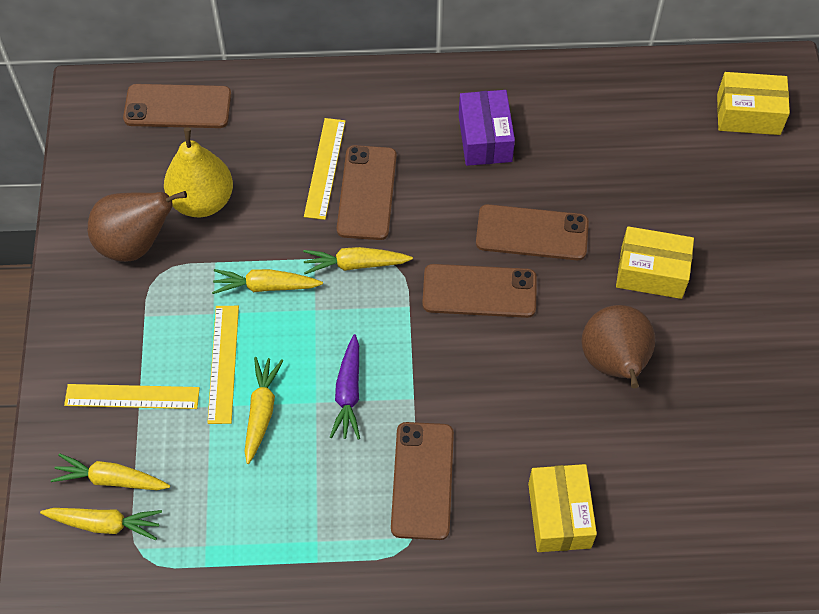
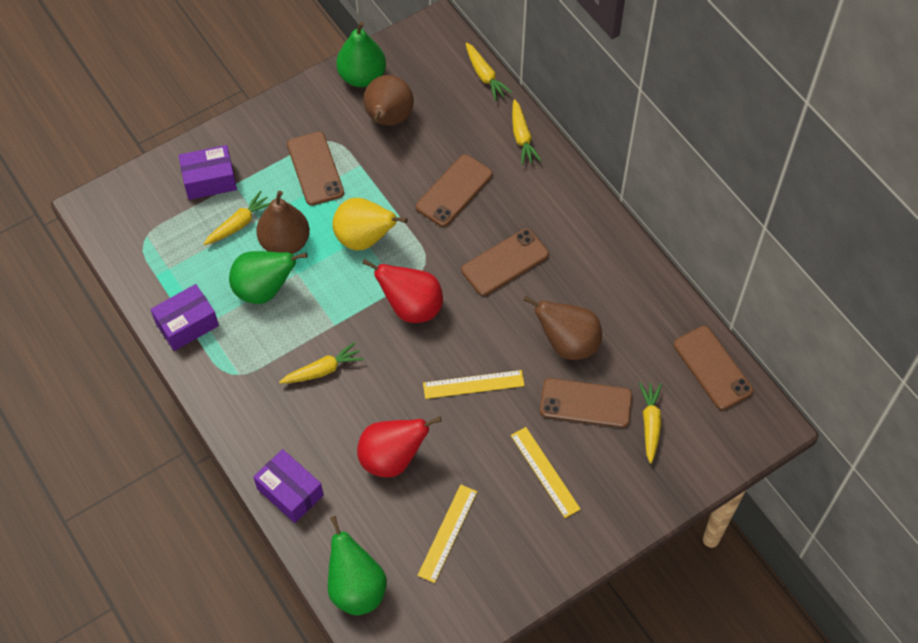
brown pear: [88,191,187,262] [581,305,655,388] = 2 -> [256,191,310,254] [363,75,414,126] [523,296,602,360] = 3
green pear: none = 0 -> [229,251,308,304] [328,516,387,615] [336,21,386,87] = 3
purple box: [459,90,515,166] = 1 -> [151,284,219,351] [179,145,237,200] [253,449,324,523] = 3
purple carrot: [330,334,360,440] = 1 -> none = 0
red pear: none = 0 -> [357,416,442,478] [362,259,443,323] = 2
yellow box: [528,464,597,552] [616,226,694,299] [717,72,790,135] = 3 -> none = 0

